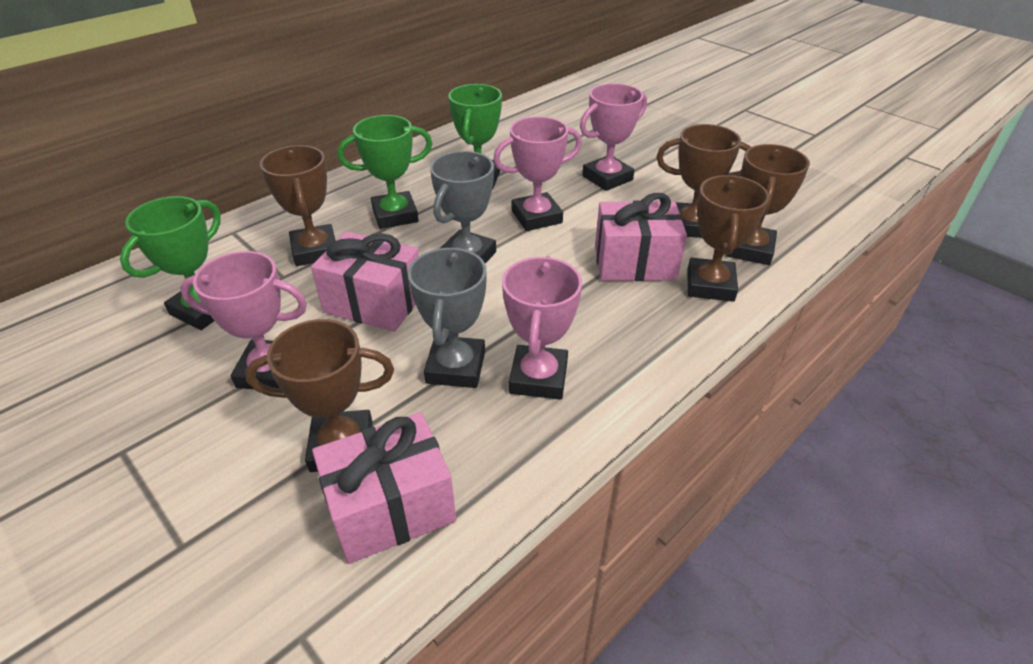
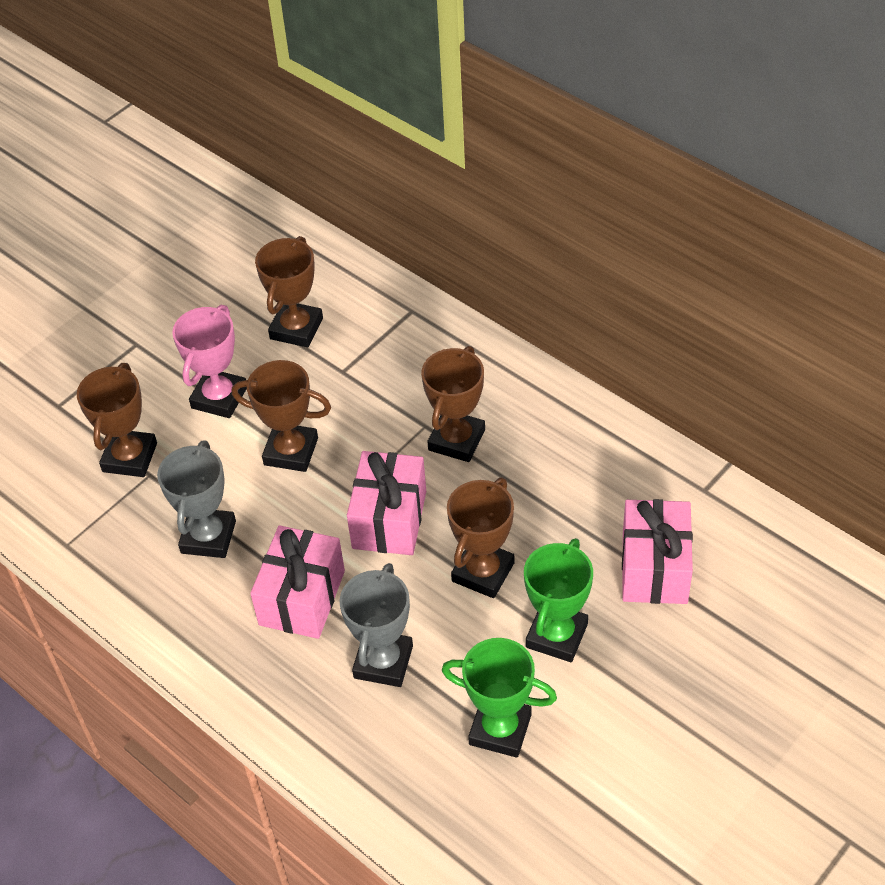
green trophy: [120,196,221,330] [337,115,432,229] [448,84,502,189] = 3 -> [442,638,557,758] [524,538,593,662] = 2
pink trophy: [180,251,307,389] [493,116,582,231] [502,256,582,400] [580,83,647,191] = 4 -> [172,305,247,418] = 1

